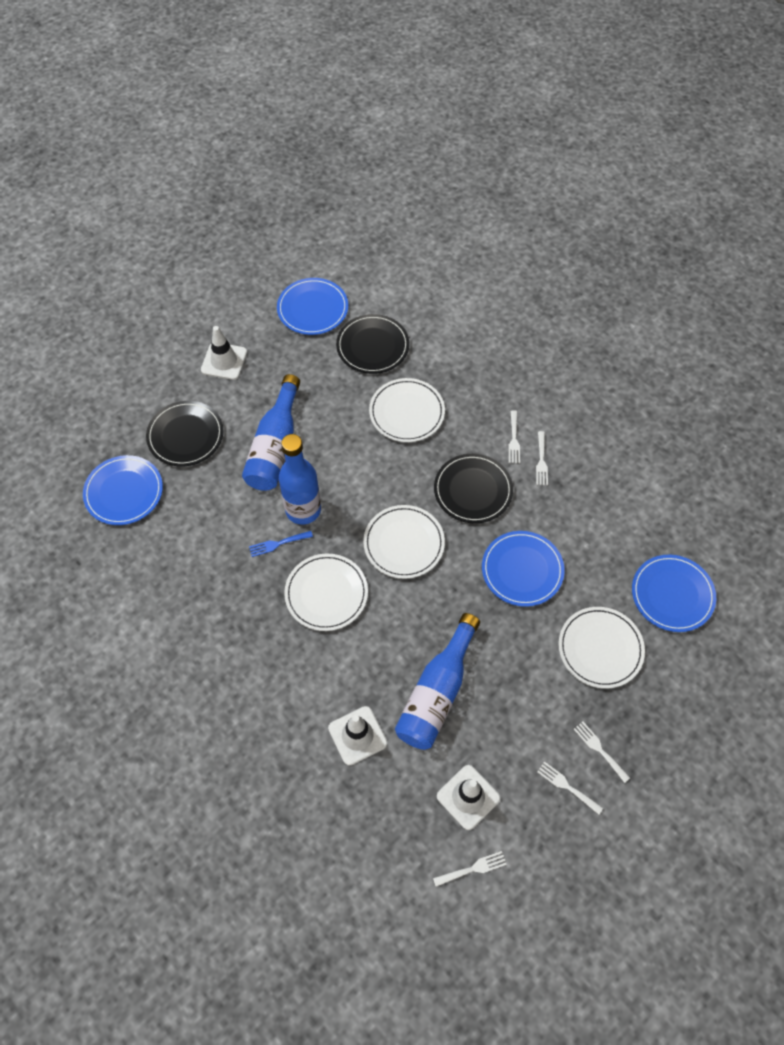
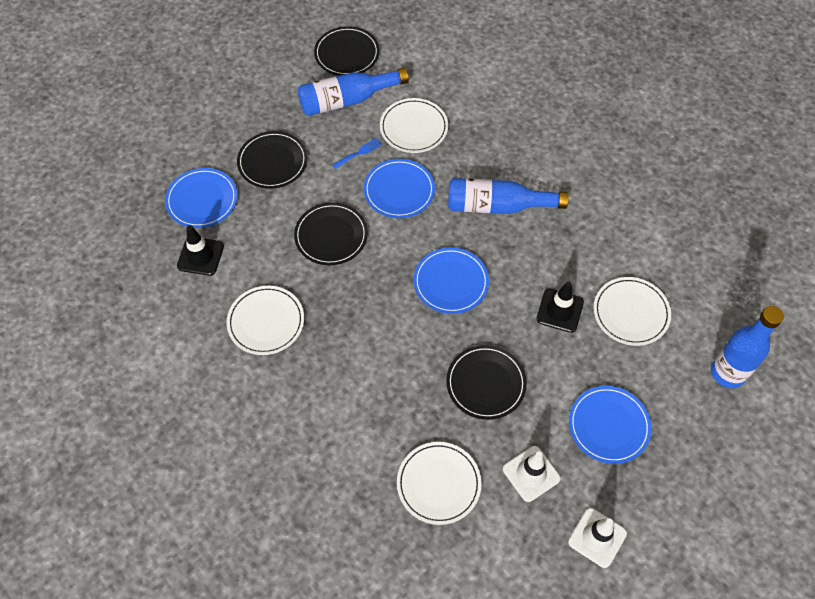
black plate: [146,401,223,466] [336,314,409,374] [434,454,513,523] = 3 -> [237,131,307,189] [294,202,368,265] [314,26,380,76] [446,345,527,420] = 4
black traffic cone: none = 0 -> [177,225,224,276] [536,281,584,333] = 2
white fork: [433,851,507,887] [509,410,520,463] [536,431,548,485] [537,761,603,815] [574,722,630,783] = 5 -> none = 0
white traffic cone: [201,326,247,380] [328,706,387,765] [437,765,500,830] = 3 -> [503,446,561,502] [568,508,627,568] = 2

